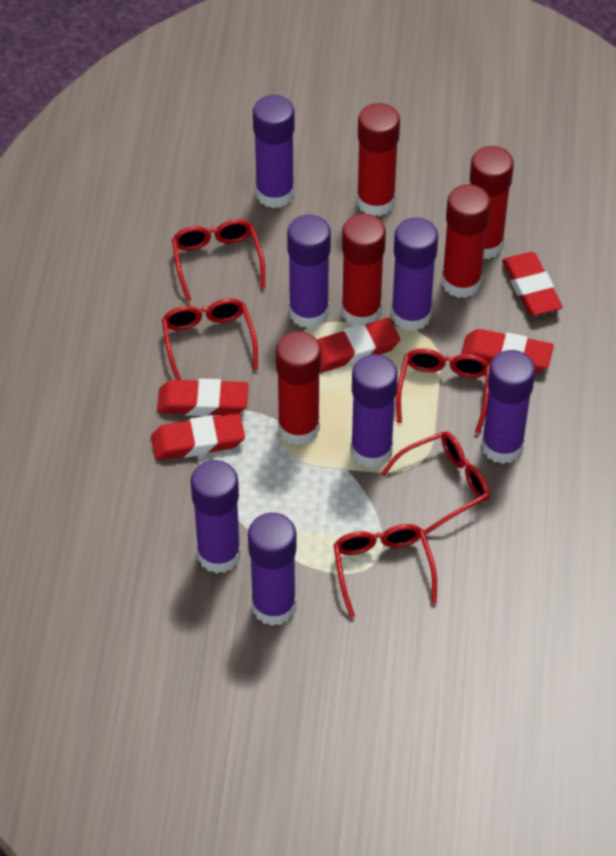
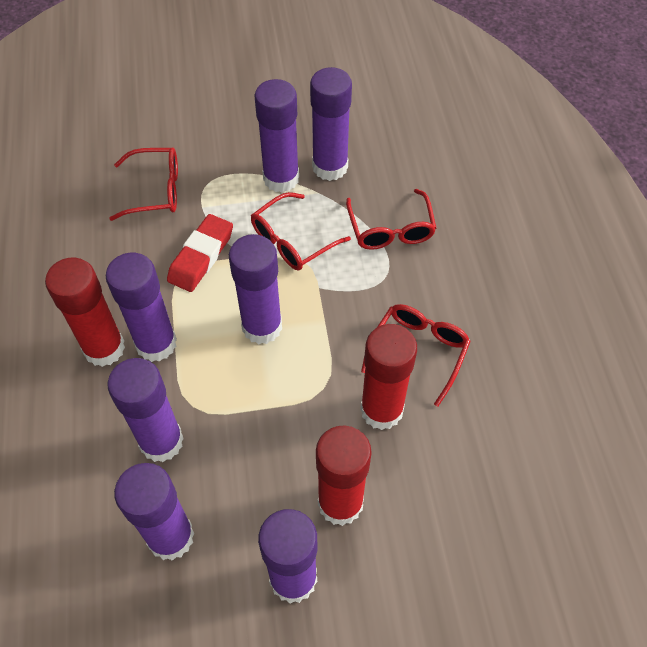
red eraser: [151,413,245,460] [157,379,248,416] [317,318,400,373] [461,329,554,374] [502,252,562,316] = 5 -> [167,214,233,292] = 1
red glasses: [162,298,258,380] [172,219,265,302] [333,524,437,618] [381,431,490,535] [396,348,490,434] = 5 -> [109,147,178,221] [251,192,351,271] [346,189,436,250] [361,304,471,407] = 4
red glue stick: [276,331,321,445] [341,214,386,326] [357,103,400,216] [442,184,491,298] [470,146,514,259] = 5 -> [45,257,125,367] [316,426,372,526] [360,324,417,430] = 3

